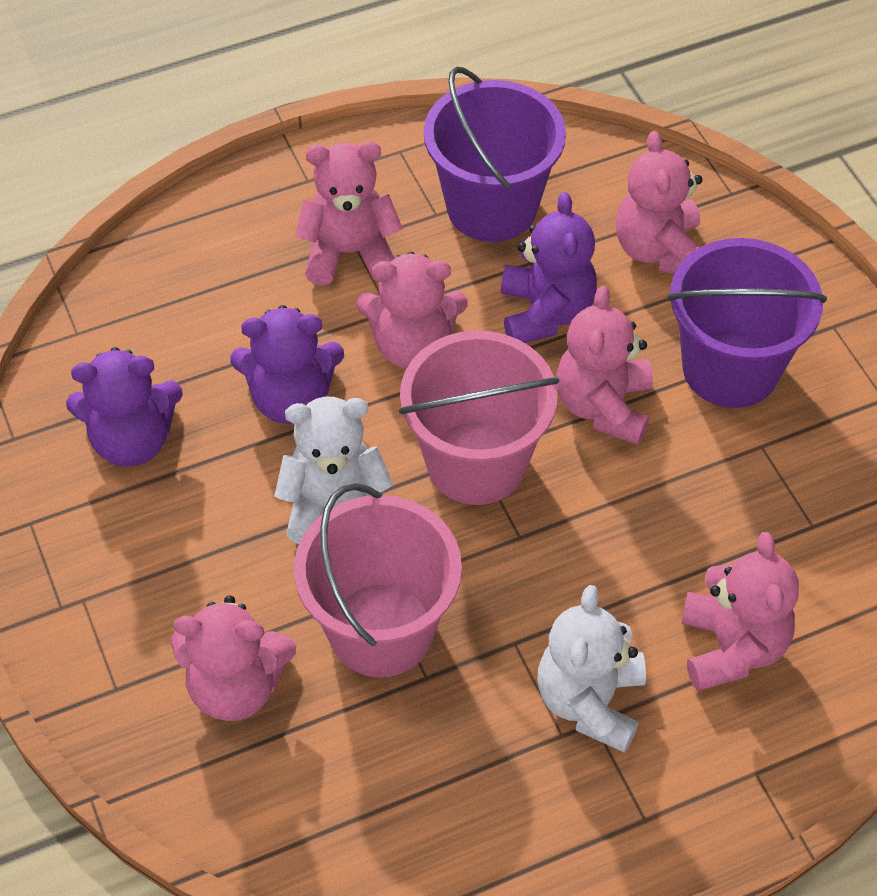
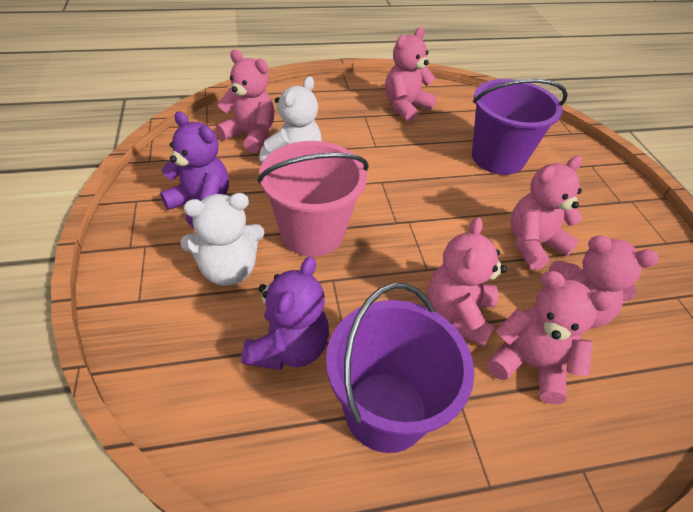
pink bucket: [294,483,462,677] [399,330,560,505] = 2 -> [257,141,369,257] = 1
purple teddy bear: [66,347,183,467] [230,305,344,424] [501,192,597,343] = 3 -> [160,111,229,228] [242,257,329,370] = 2

